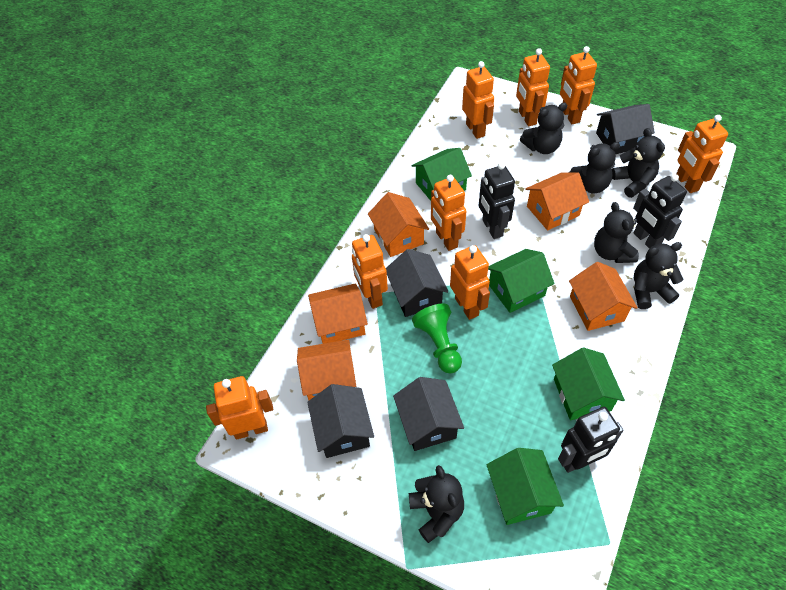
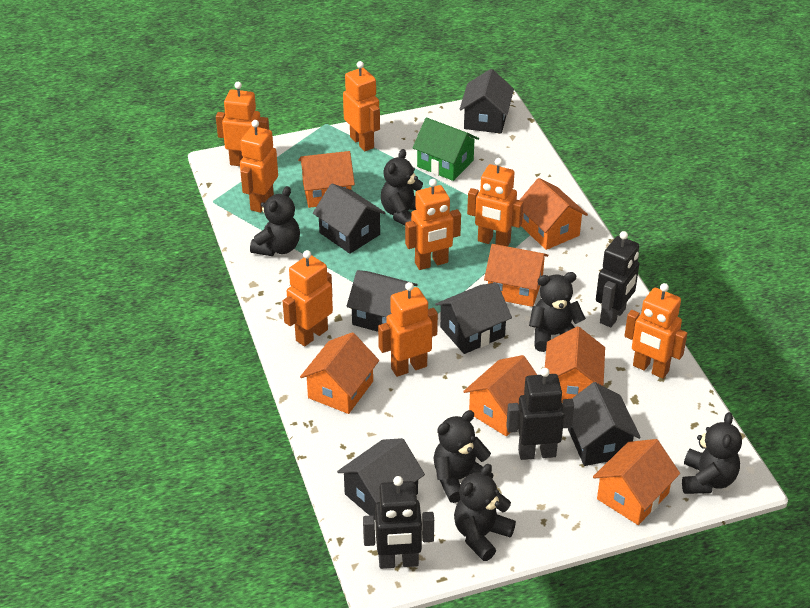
black house: [307,384,374,458] [386,249,448,317] [393,377,464,451] [596,104,655,154] = 4 -> [313,183,385,254] [337,438,425,520] [347,270,418,332] [435,283,512,354] [460,69,514,133] [568,382,641,466] = 6
green house: [411,148,472,201] [486,448,564,525] [488,249,555,313] [552,347,625,420] = 4 -> [412,118,479,181] = 1
green pawn: [412,304,462,373] = 1 -> none = 0
orange house: [297,340,356,400] [308,283,368,344] [368,192,429,257] [525,172,589,230] [569,262,638,331] = 5 -> [298,151,355,208] [300,332,379,414] [463,355,537,436] [484,244,548,307] [520,178,588,250] [545,326,605,401] [593,439,680,525] = 7

